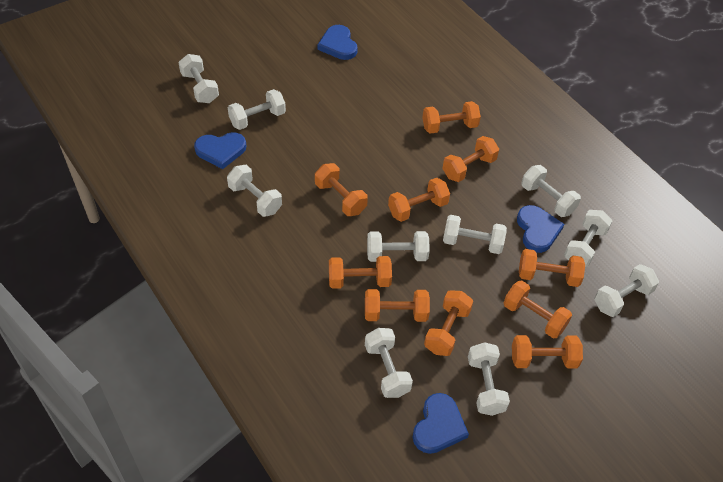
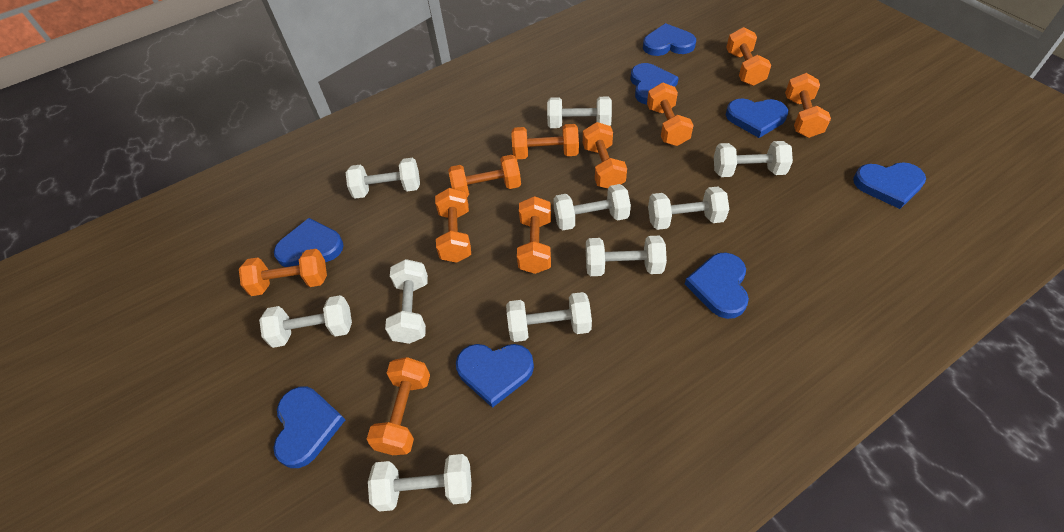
blue heart: [194,132,246,169] [317,25,358,60] [413,393,469,454] [517,205,564,253] = 4 -> [273,387,345,468] [274,218,344,267] [456,344,534,408] [630,63,679,105] [643,23,696,56] [685,252,749,319] [726,99,788,138] [853,162,926,209] = 8

